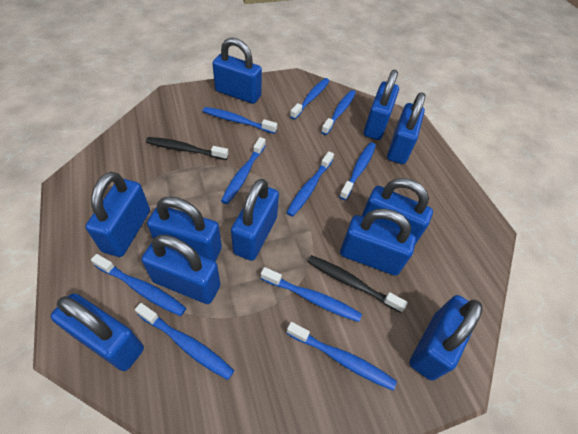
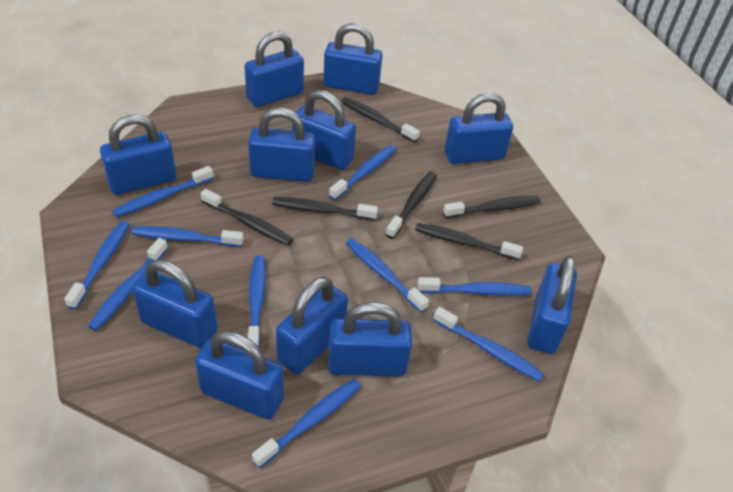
black toothbrush: [146,137,228,160] [308,255,407,313] = 2 -> [201,189,293,246] [272,197,378,220] [341,97,420,143] [385,172,437,239] [415,223,523,260] [443,196,540,218] = 6

